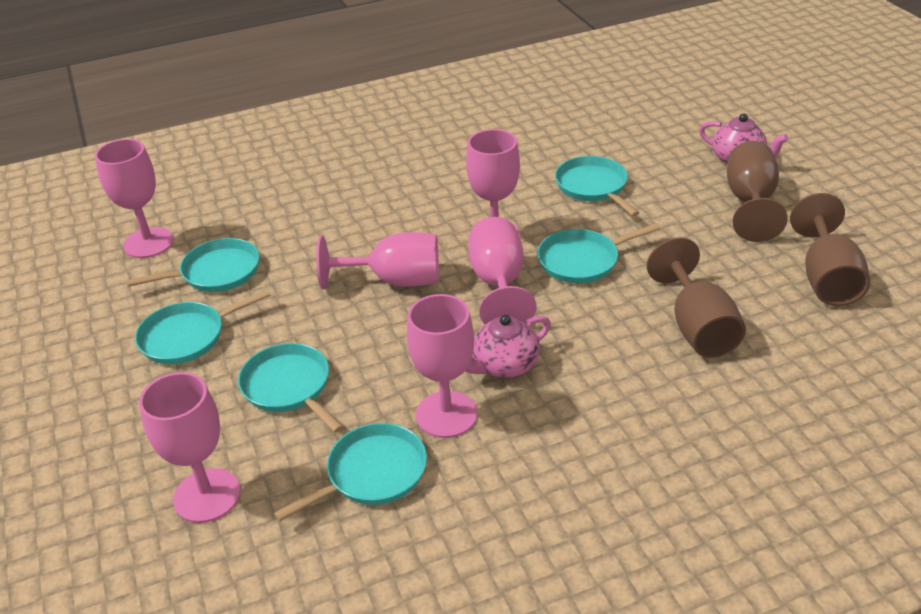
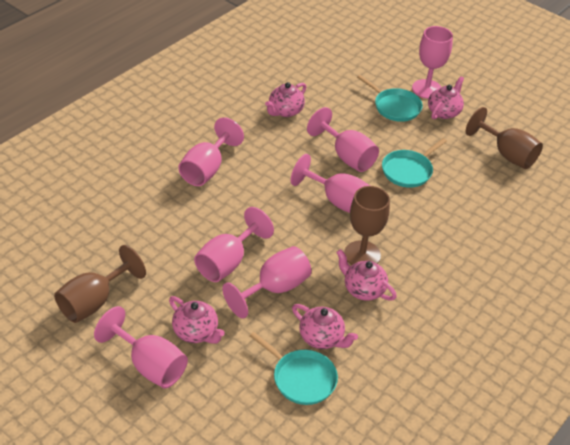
pink goblet: [95,139,174,258] [139,372,241,523] [317,232,439,289] [407,294,478,438] [466,129,520,237] [469,217,536,324] = 6 -> [94,306,188,389] [178,117,244,186] [194,207,274,282] [223,246,311,318] [291,154,370,213] [307,107,379,172] [412,26,453,99] = 7
pink teapot: [465,315,551,378] [699,113,788,165] = 2 -> [169,296,225,344] [265,82,307,117] [292,304,358,349] [336,249,397,301] [428,76,464,119] = 5
turquoise pan: [127,238,260,292] [135,289,271,364] [238,343,344,433] [274,423,427,522] [537,223,661,283] [555,156,639,216] = 6 -> [250,332,338,405] [357,75,423,122] [382,138,447,188] = 3

